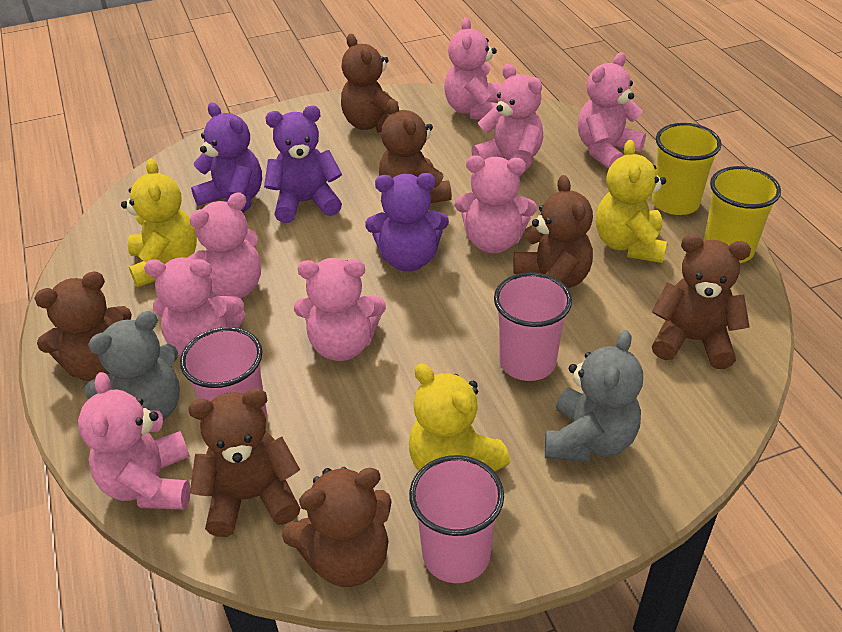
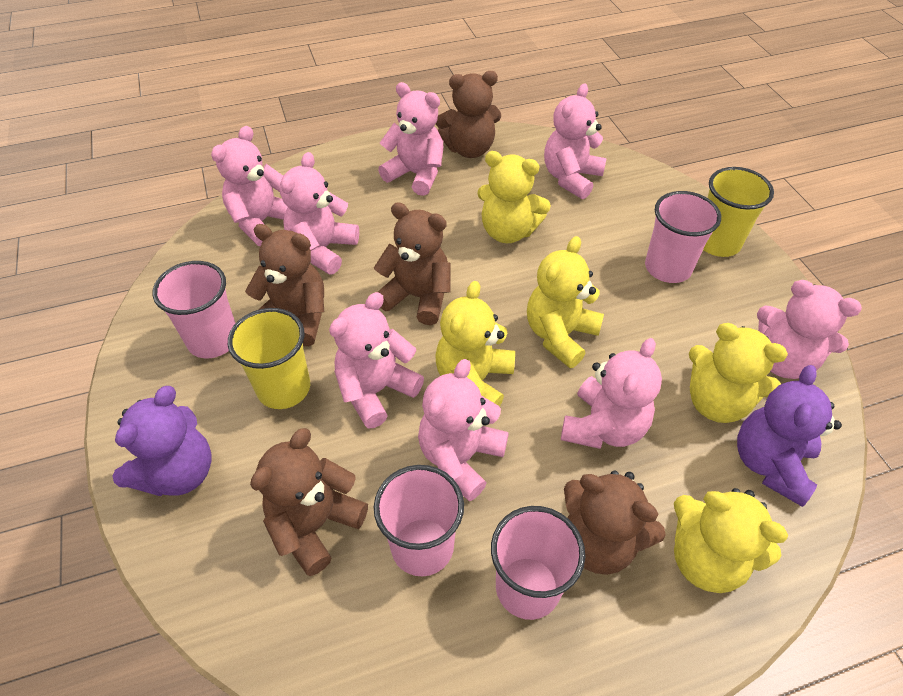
brown teddy bear: [34,271,132,381] [188,388,300,537] [282,467,392,587] [341,34,400,133] [379,99,452,203] [513,175,593,288] [652,234,751,369] = 7 -> [245,224,324,346] [250,428,368,576] [374,202,451,325] [436,71,501,158] [564,471,666,575] = 5
grey teddy bear: [84,311,180,420] [545,330,643,462] = 2 -> none = 0
pink cup: [180,327,267,418] [409,455,504,583] [494,272,572,381] = 3 -> [153,261,236,358] [374,465,464,576] [491,506,585,620] [645,191,721,283] = 4
purple teddy bear: [191,102,262,213] [264,106,342,223] [365,173,449,271] = 3 -> [112,386,211,496] [737,365,842,507] = 2
yellow teddy bear: [121,159,197,287] [409,363,510,471] [596,140,667,263] = 3 -> [435,281,515,407] [477,151,551,243] [527,236,604,368] [674,488,788,593] [689,323,788,423] = 5

